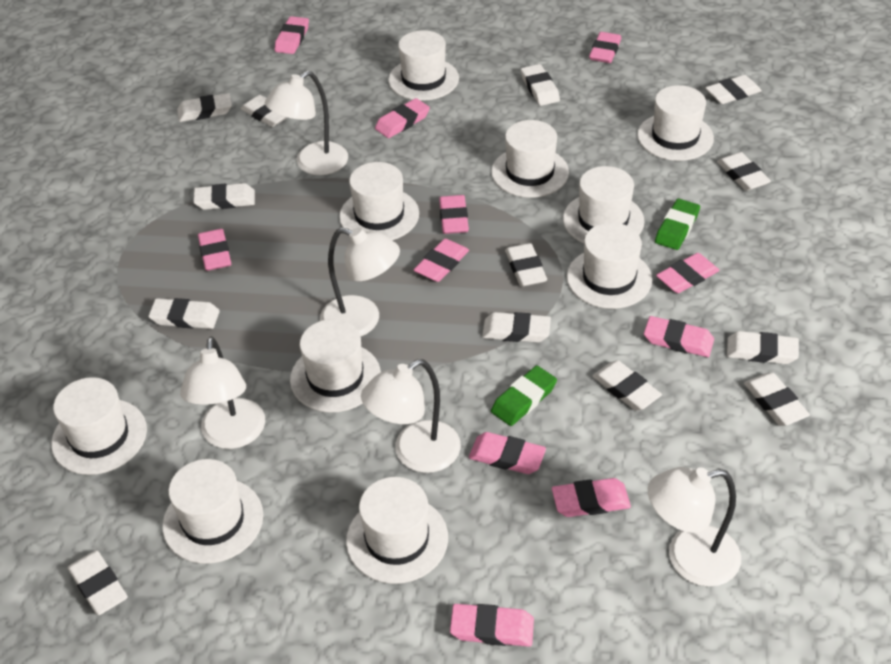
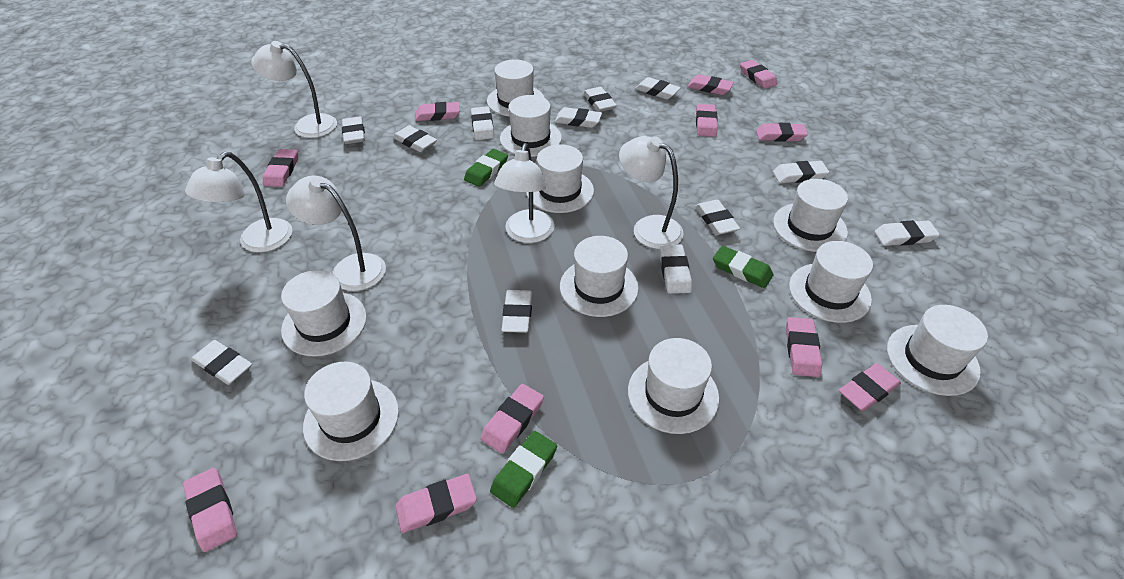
green eraser: [491,366,557,426] [655,199,700,250] = 2 -> [464,149,508,187] [490,431,557,508] [713,246,773,288] = 3
white eraser: [68,550,128,615] [148,298,220,329] [177,93,232,122] [193,183,255,210] [241,95,288,127] [482,312,551,342] [505,243,547,287] [521,64,560,106] [592,360,662,411] [706,75,762,104] [717,152,771,191] [727,331,799,364] [744,373,810,426] = 13 -> [191,340,252,385] [342,116,365,144] [393,125,437,152] [471,106,494,140] [501,290,532,333] [554,107,602,128] [583,87,617,112] [635,77,681,100] [659,244,692,294] [695,200,740,235] [773,161,829,183] [874,220,940,246] = 12

